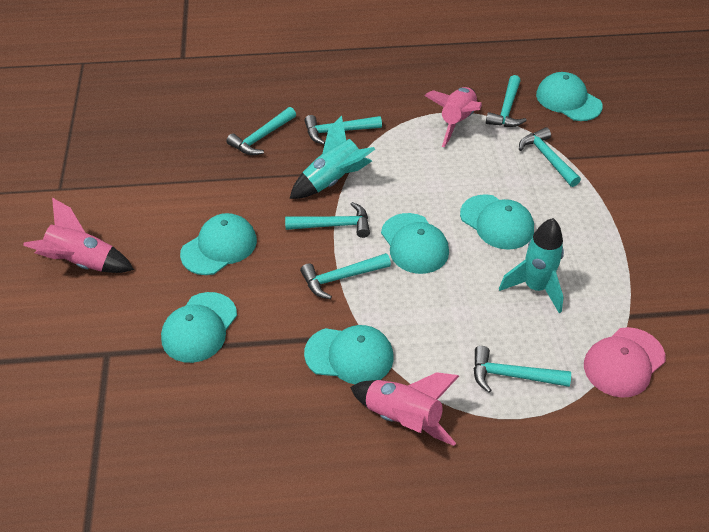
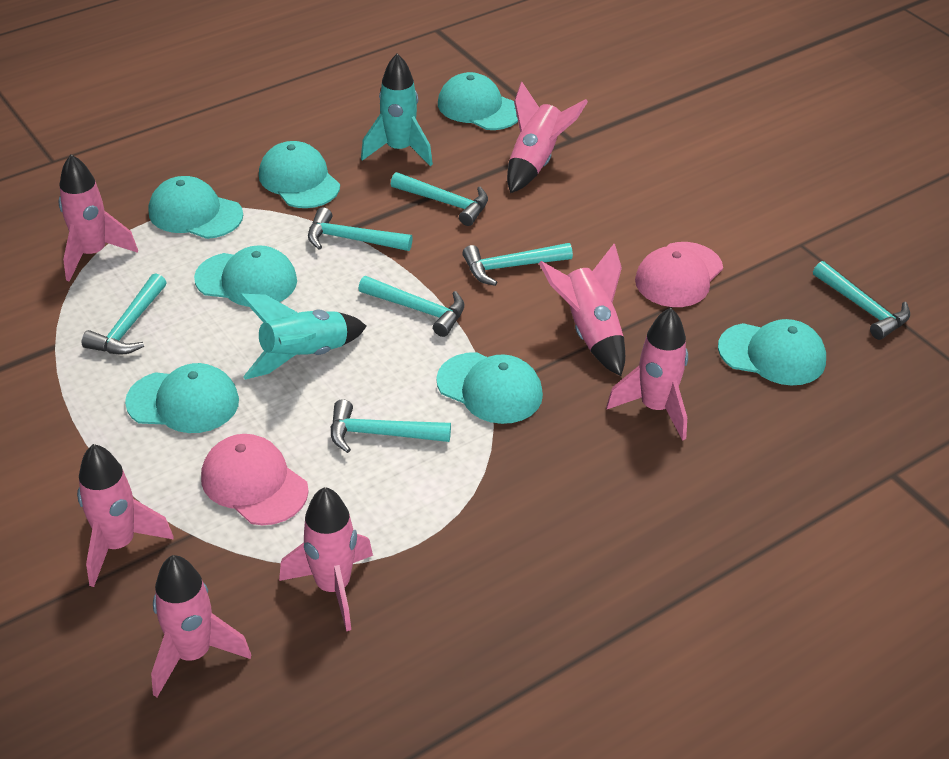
pink cap: [584,327,666,398] = 1 -> [201,434,309,525] [635,242,723,307] = 2
pink rocket: [23,198,134,273] [350,372,459,446] [424,87,482,147] = 3 -> [59,154,138,282] [77,444,174,587] [151,555,251,697] [279,487,373,631] [507,82,588,193] [539,244,625,376] [606,308,688,441] = 7
turquoise cap: [161,292,237,363] [180,213,257,275] [304,325,393,384] [381,213,449,274] [460,194,534,250] [536,72,603,121] = 6 -> [125,363,239,433] [149,176,243,239] [194,245,297,307] [259,141,340,208] [436,352,543,424] [438,72,518,130] [718,319,826,386] = 7

